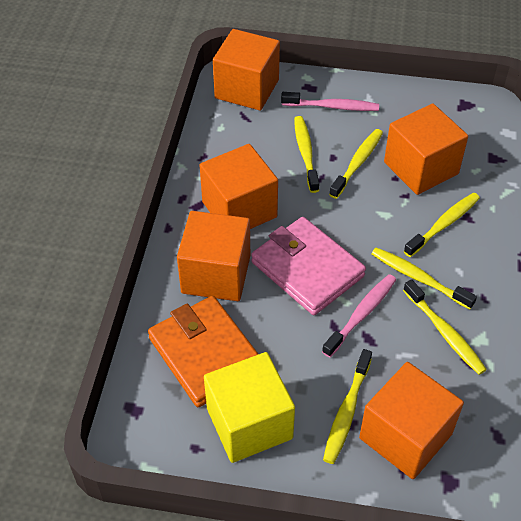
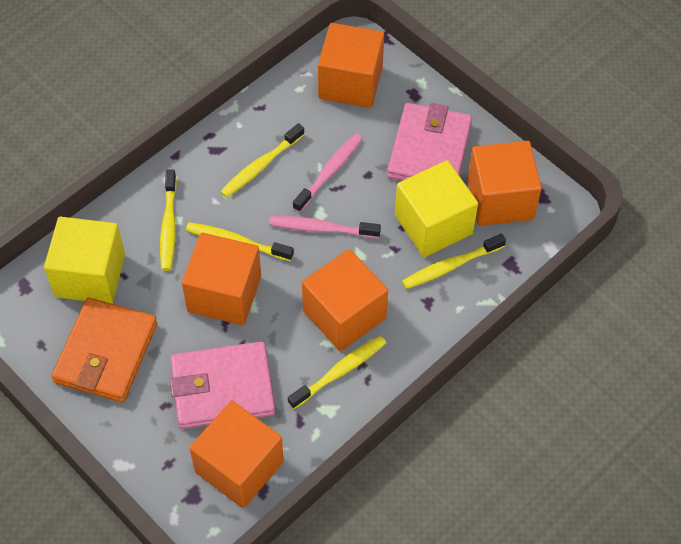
pink wallet: [251,217,366,315] = 1 -> [170,341,275,429] [387,103,472,181] = 2
yellow cube: [204,352,295,463] = 1 -> [44,217,125,304] [395,160,478,257] = 2
yellow toothbrush: [294,116,319,193] [323,349,372,464] [329,129,383,199] [372,247,477,309] [403,279,487,375] [404,192,480,257] = 6 -> [160,169,177,271] [186,222,294,261] [220,123,305,197] [288,336,386,409] [402,234,506,289] = 5

